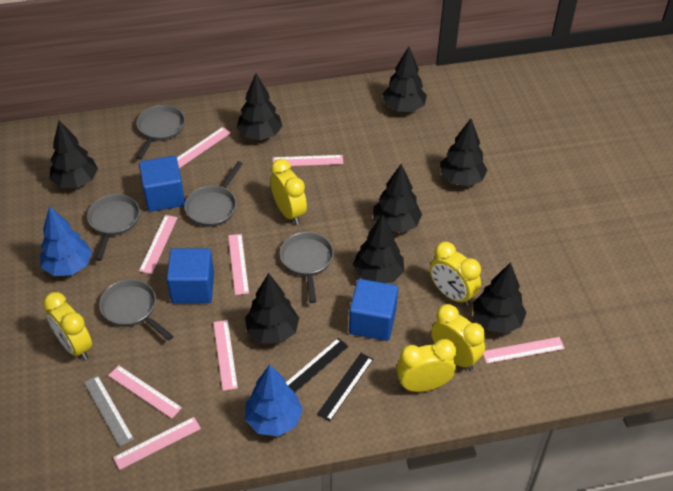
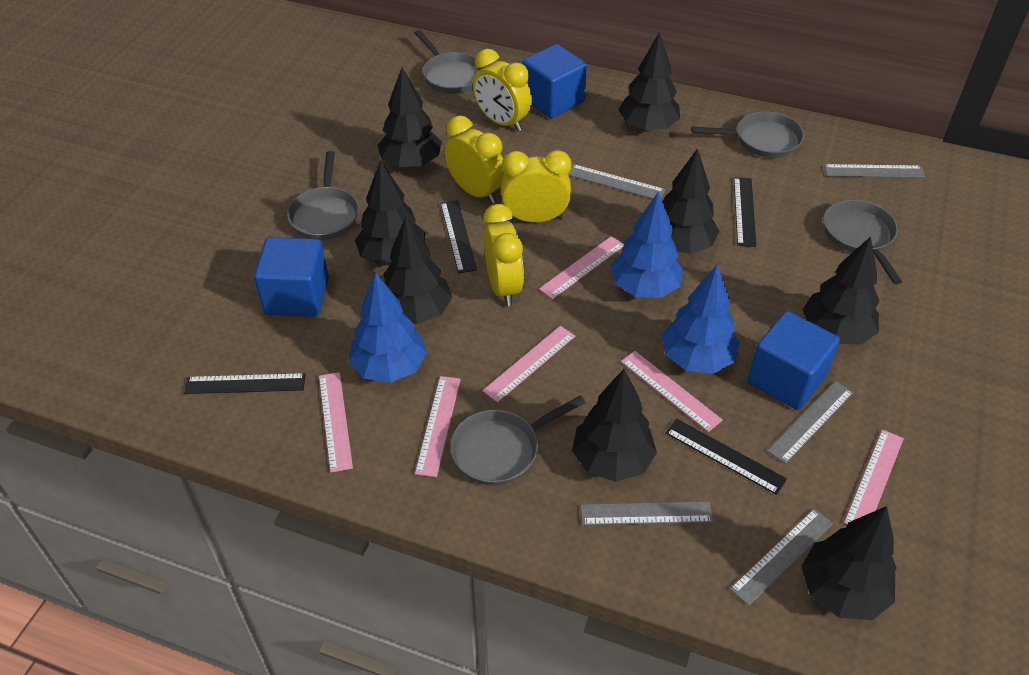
black ruler: [286,338,348,393] [317,353,373,422] = 2 -> [184,373,306,394] [440,200,477,273] [666,418,787,495] [734,177,756,247] = 4
blue tree: [40,206,92,276] [245,364,303,436] = 2 -> [349,273,427,383] [611,191,683,298] [662,264,740,374] = 3
grey ruler: [84,375,134,447] = 1 -> [568,164,665,199] [581,502,713,525] [730,509,833,606] [767,381,854,464] [824,164,925,178] = 5
pink ruler: [108,365,182,418] [113,417,201,470] [139,215,178,274] [177,127,231,168] [213,320,238,391] [228,234,249,295] [273,155,343,166] [483,337,565,364] = 8 -> [319,372,353,473] [415,376,461,477] [482,326,575,402] [539,236,624,299] [621,351,723,432] [844,430,904,525] = 6
yellow clock: [43,292,92,360] [270,159,307,225] [397,339,456,392] [430,242,481,306] [431,304,485,370] = 5 -> [445,116,504,204] [473,49,532,132] [483,204,524,306] [501,150,571,223] = 4

